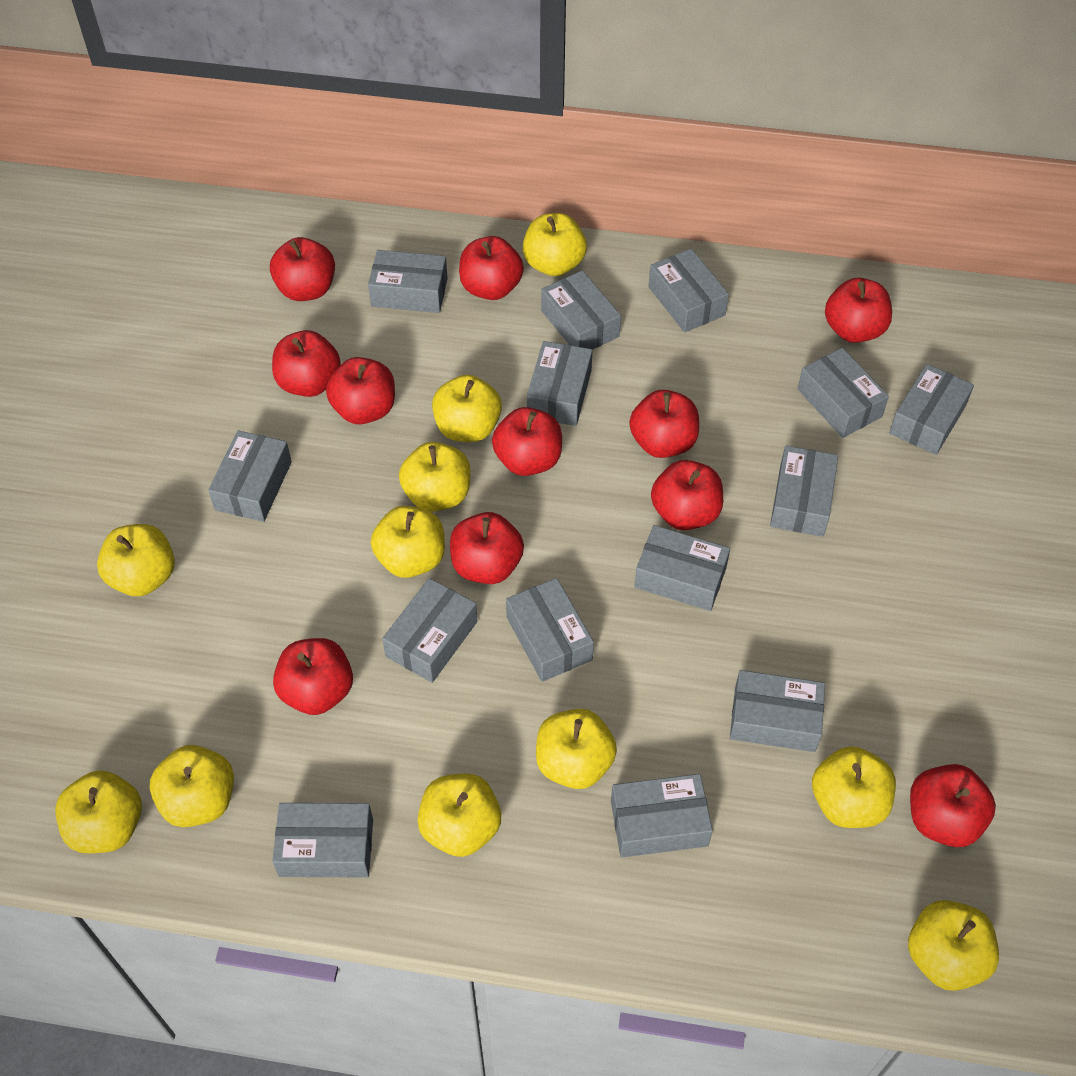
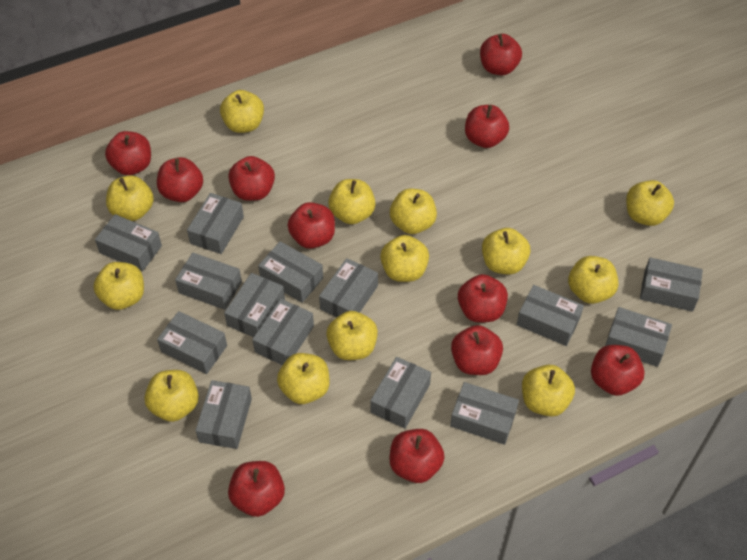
yellow apple: [55,770,142,853] [97,524,175,596] [150,745,234,827] [371,506,445,578] [399,442,471,512] [417,773,501,857] [432,375,502,442] [523,213,587,276] [536,709,617,789] [812,746,896,828] [908,900,999,991] = 11 -> [93,262,144,310] [106,175,154,221] [144,370,199,422] [220,90,264,133] [277,353,330,404] [326,311,378,360] [328,179,376,224] [380,235,429,282] [390,189,437,234] [482,228,530,275] [522,365,575,417] [568,256,618,304] [626,180,674,226] = 13

